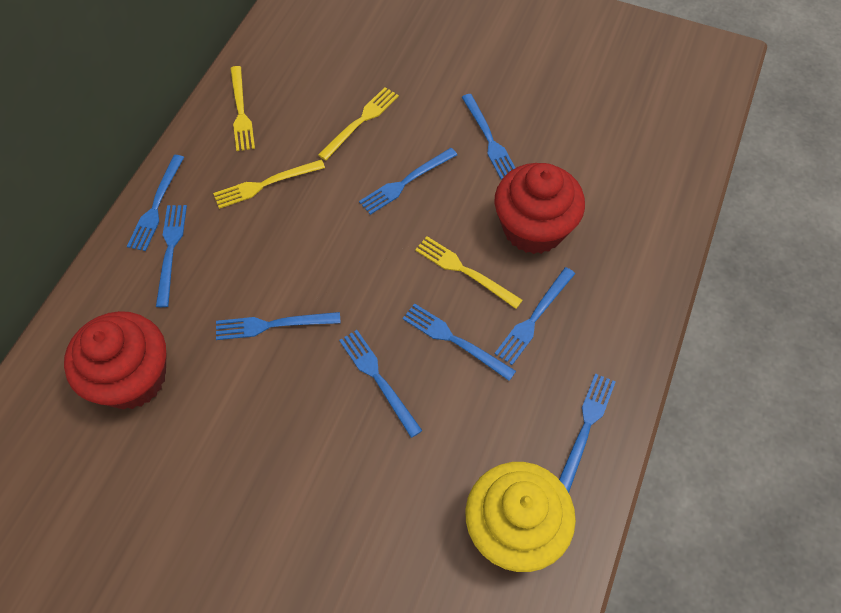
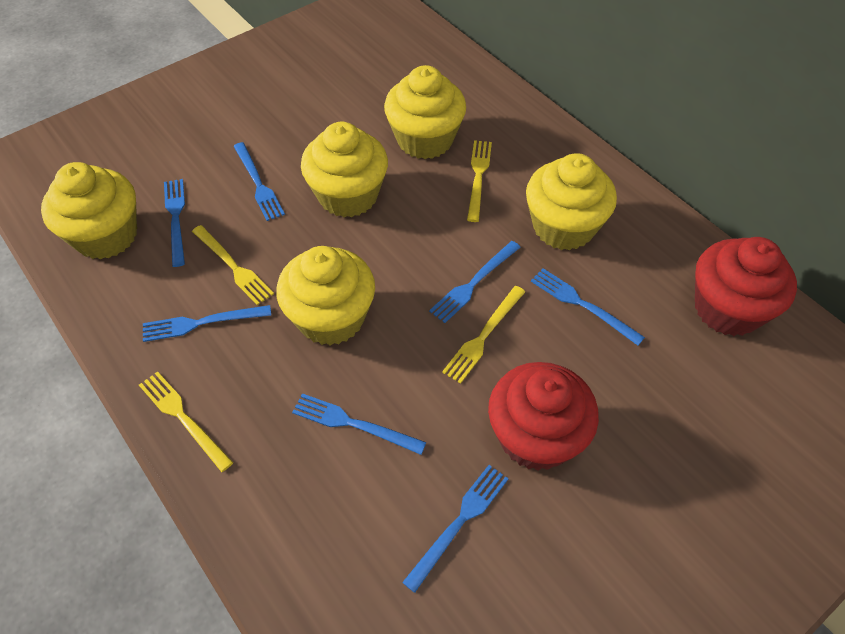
blue fork: [127,155,184,251] [156,205,187,307] [216,312,341,340] [339,330,422,438] [359,148,457,215] [403,303,516,381] [462,94,515,180] [495,267,575,365] [559,373,615,493] = 9 -> [143,305,271,342] [164,179,185,267] [233,142,285,221] [292,393,426,455] [402,465,509,593] [429,241,521,323] [531,268,645,346] = 7
yellow cupcake: [465,462,576,572] = 1 -> [41,162,137,260] [276,246,375,346] [301,122,388,217] [384,65,466,159] [526,153,617,250] = 5

